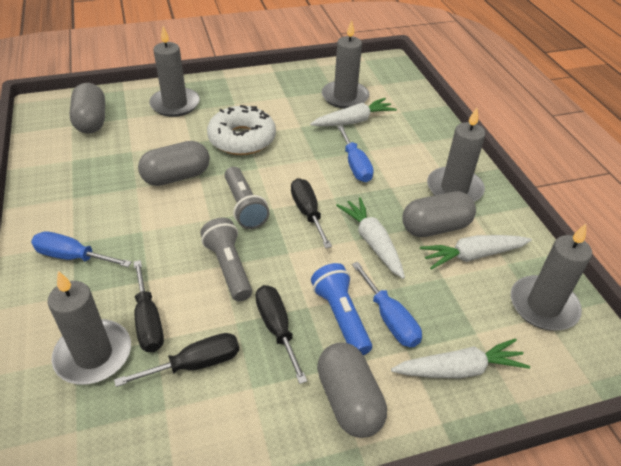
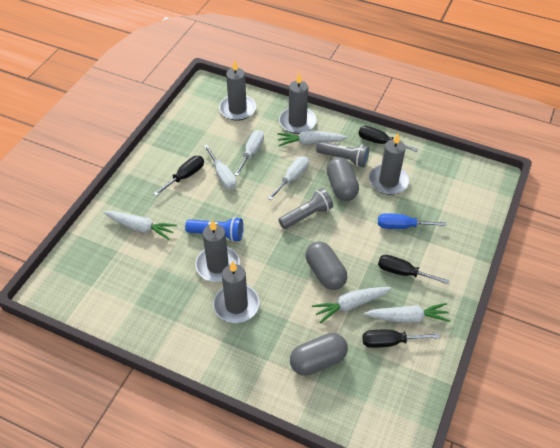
blue screwdriver: [31,231,132,267] [337,125,374,182] [352,262,422,348] = 3 -> [378,213,447,229] = 1
grey capsule: [70,83,105,133] [138,141,210,186] [317,342,387,438] [402,191,476,237] = 4 -> [290,333,348,376] [306,242,347,290] [327,157,359,201] = 3
white donut: [207,105,276,155] = 1 -> none = 0
white screwdriver: none = 0 -> [204,145,237,189] [234,130,264,176] [268,156,309,200] = 3

